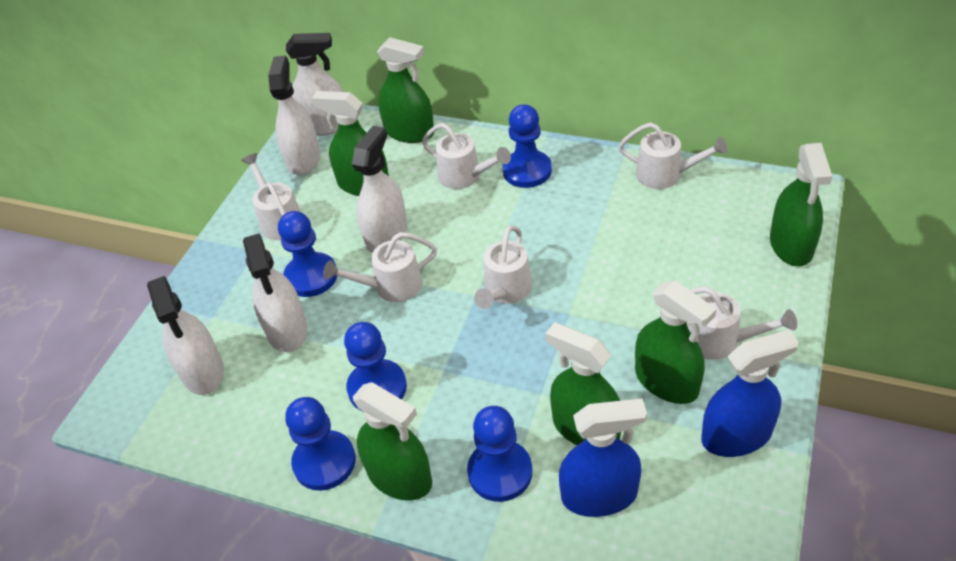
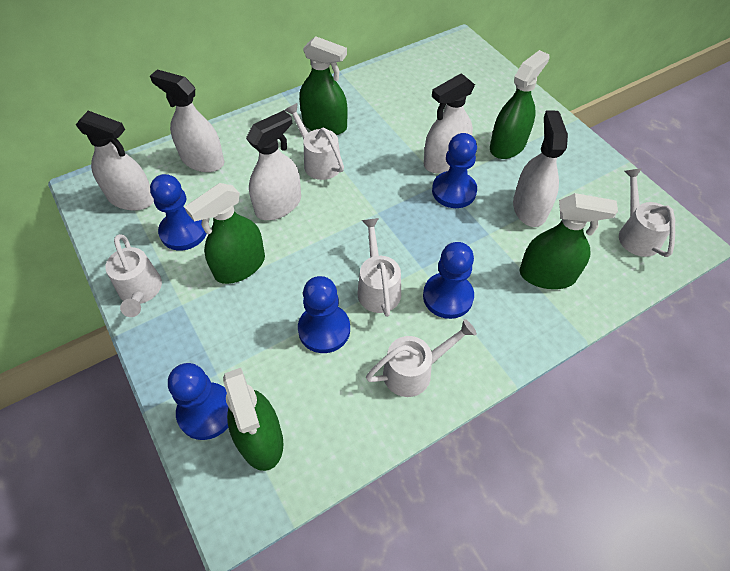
blue spray bottle: [559,398,647,517] [701,330,799,457] = 2 -> none = 0
green spray bottle: [311,91,389,196] [353,382,432,501] [377,37,434,143] [545,322,621,445] [635,280,717,404] [770,143,832,266] = 6 -> [185,183,265,284] [223,368,283,471] [299,36,348,135] [490,50,549,159] [519,193,618,289] = 5
white watering can: [241,153,301,240] [324,232,437,302] [422,123,511,189] [474,226,532,309] [618,122,728,189] [686,286,797,360] = 6 -> [105,234,162,317] [284,103,344,180] [358,218,401,317] [366,319,477,397] [619,168,675,257] = 5

